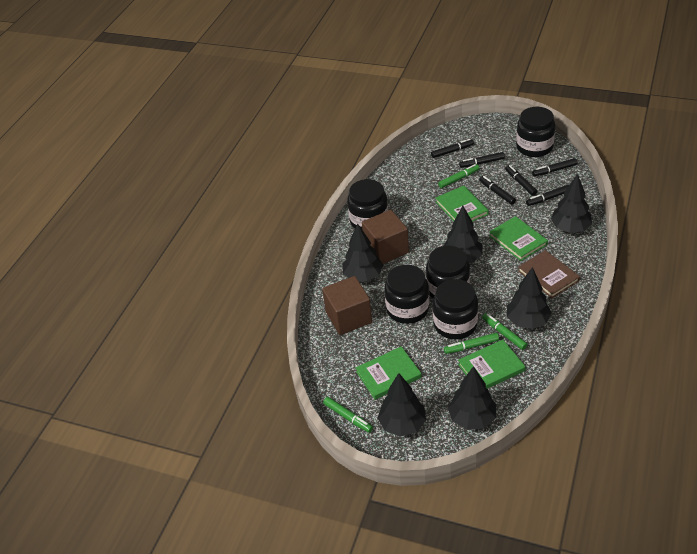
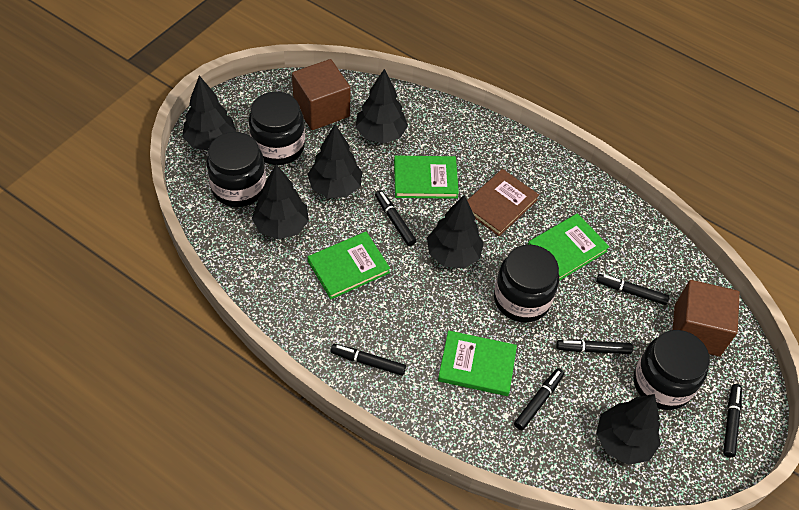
black jar: [347,179,388,229] [384,265,429,324] [426,246,470,299] [432,279,478,339] [516,107,555,157] = 5 -> [206,132,266,207] [248,91,305,165] [494,244,559,323] [633,330,710,410] = 4
green marker: [323,397,373,433] [438,164,480,188] [444,333,499,354] [482,313,527,350] = 4 -> none = 0

